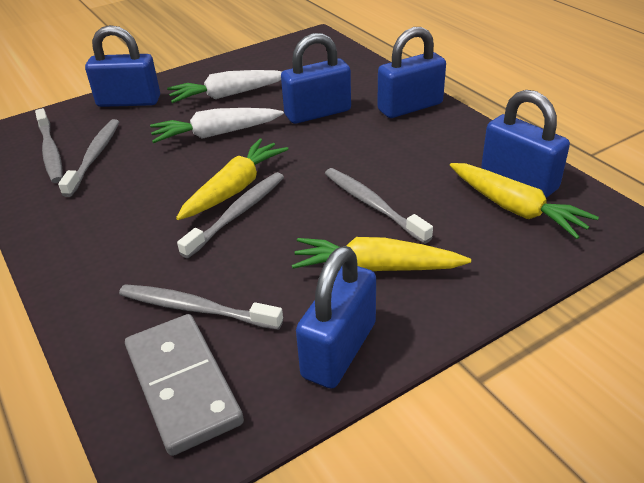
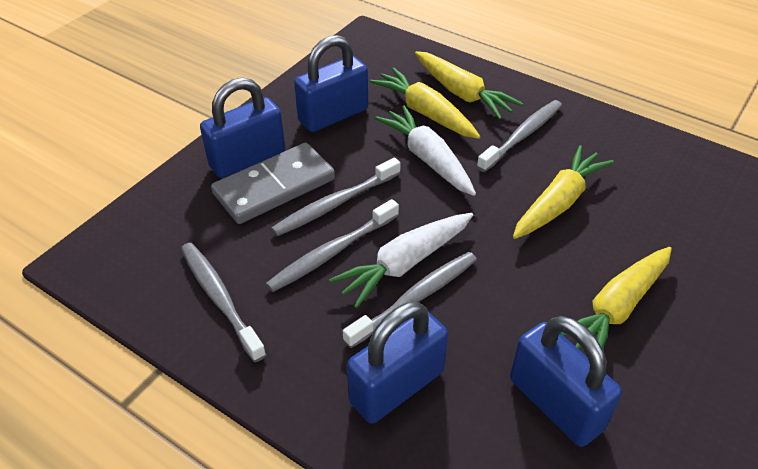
blue padlock: [85,25,160,107] [281,33,351,124] [296,246,376,389] [377,27,446,118] [481,90,570,198] = 5 -> [200,77,285,179] [294,35,368,132] [347,302,448,424] [510,316,622,447] = 4
yellow carrot: [176,139,288,220] [292,237,471,271] [450,163,599,239] = 3 -> [369,67,480,139] [415,51,523,119] [513,145,614,239] [561,247,672,349] = 4

